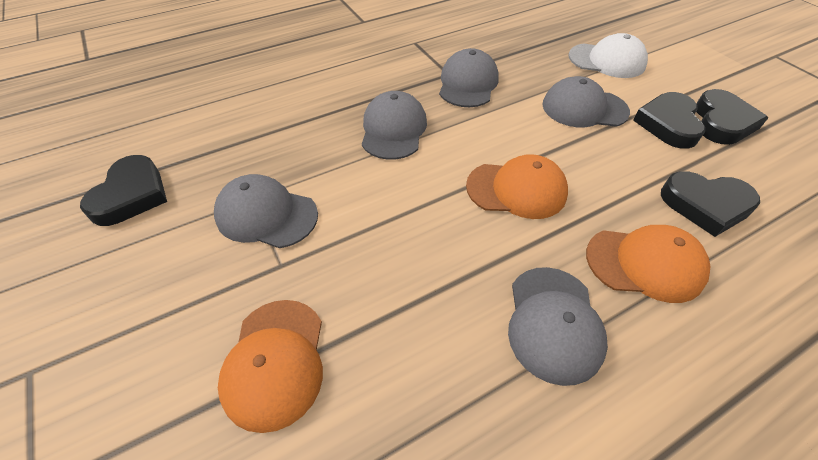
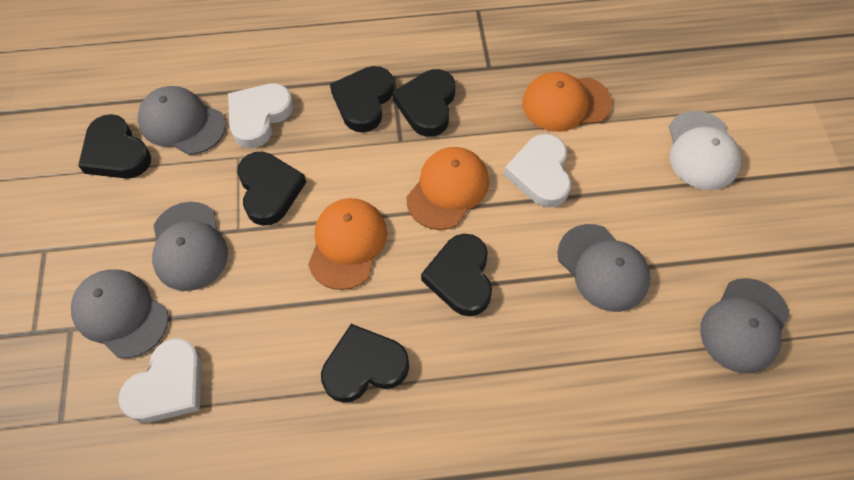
black heart: [80,155,167,226] [633,92,705,149] [661,171,760,237] [696,89,768,145] = 4 -> [78,114,151,179] [237,152,306,226] [321,324,409,403] [330,66,394,132] [393,69,455,137] [421,234,492,316] = 6
white heart: none = 0 -> [118,338,202,423] [228,83,293,148] [504,134,571,208] = 3

